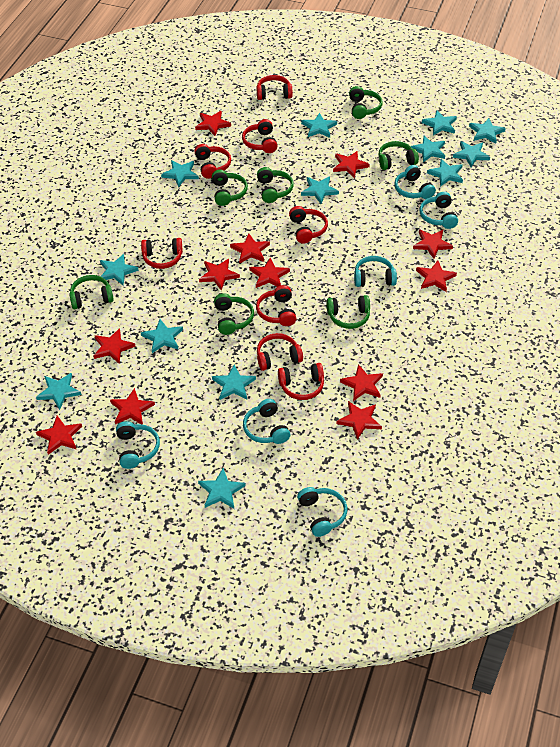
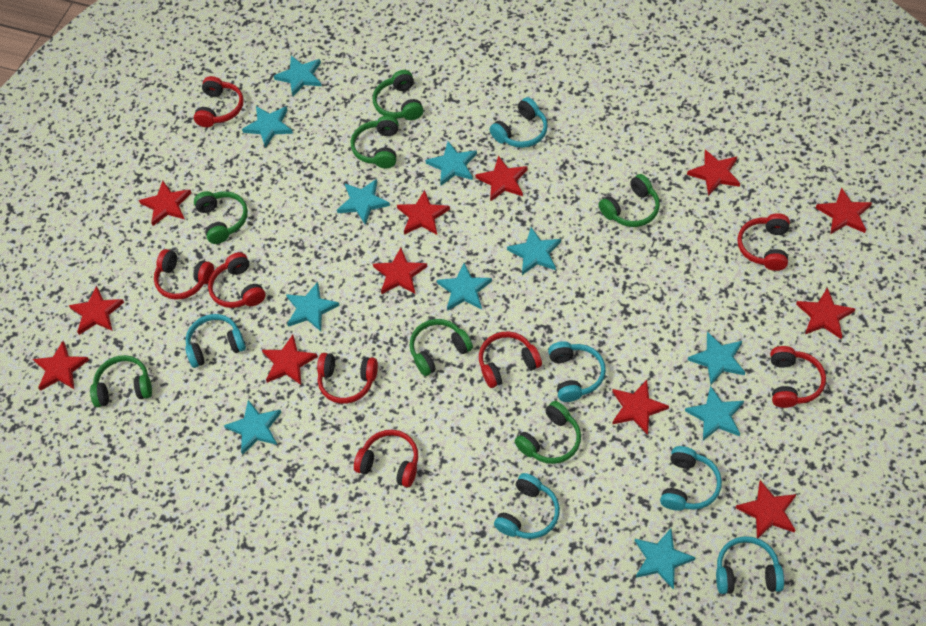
turquoise star: [36,373,81,410] [100,254,139,285] [141,319,183,353] [161,160,199,188] [198,468,245,509] [212,364,256,400] [301,113,337,138] [301,177,339,204] [411,136,445,162] [422,110,457,135] [427,159,463,187] [453,141,490,167] [469,118,506,144] = 13 -> [224,400,281,455] [242,106,293,148] [274,56,322,96] [286,282,340,331] [337,179,390,225] [425,141,477,186] [437,263,492,311] [507,227,561,275] [635,528,696,590] [685,386,744,440] [688,332,745,385] = 11

